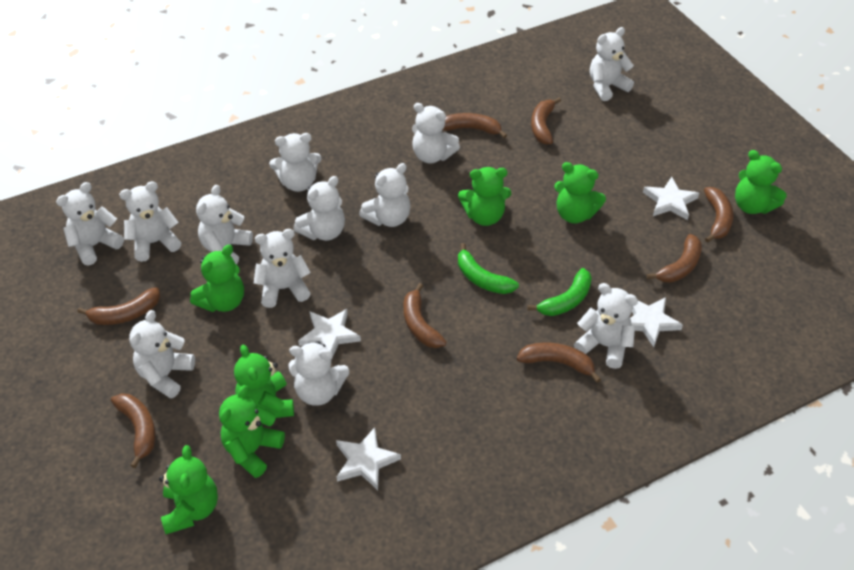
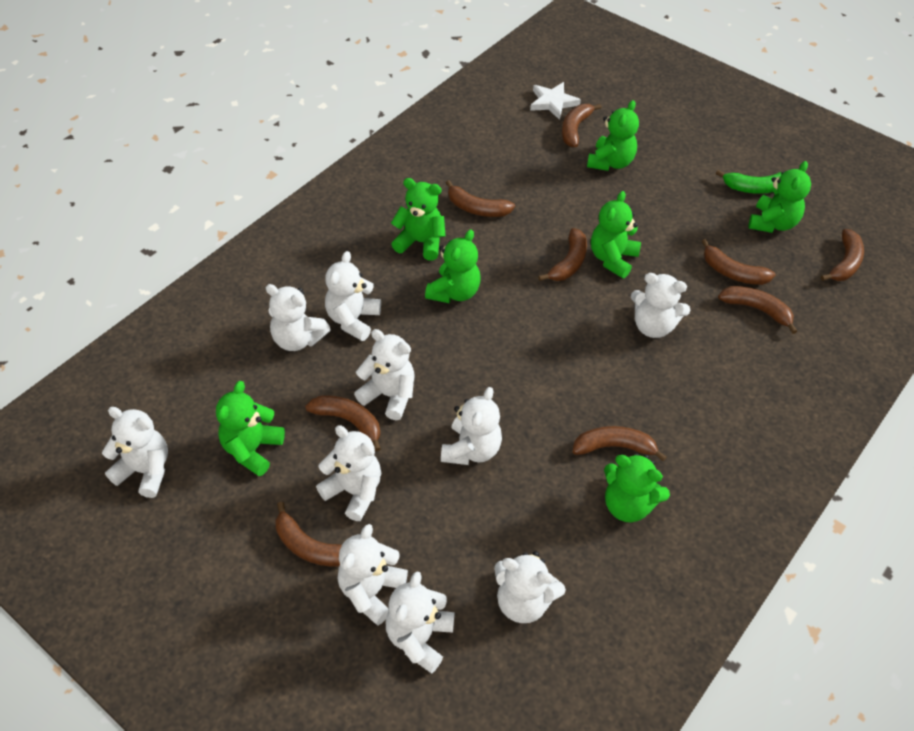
brown banana: [77,287,160,325] [111,393,156,468] [404,283,446,348] [443,113,507,138] [517,343,601,383] [531,97,561,145] [646,234,702,283] [704,187,733,243] = 8 -> [275,502,342,567] [305,395,381,451] [446,180,515,217] [538,228,587,281] [562,104,602,147] [573,426,667,462] [702,239,775,285] [718,286,797,334] [821,229,864,281] = 9
green banana: [458,243,519,294] [527,268,592,316] = 2 -> [716,170,781,194] = 1
white star: [298,309,361,360] [336,428,401,490] [630,297,683,347] [643,177,699,220] = 4 -> [530,82,581,120] = 1
white teddy bear: [56,182,124,265] [119,181,181,262] [129,310,195,399] [196,185,253,265] [254,229,311,308] [269,133,321,192] [288,341,349,406] [293,176,345,241] [359,163,411,227] [412,103,460,163] [574,283,638,369] [590,27,634,101] = 12 -> [102,407,168,498] [265,284,331,351] [316,425,381,521] [325,251,381,341] [338,524,408,625] [354,329,415,420] [386,571,455,673] [441,387,502,465] [494,551,566,623] [631,273,690,338] = 10

